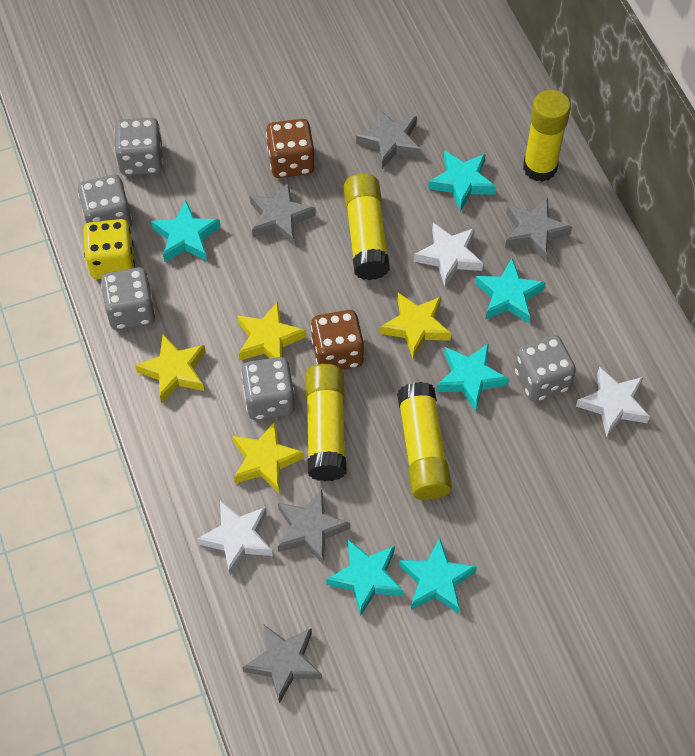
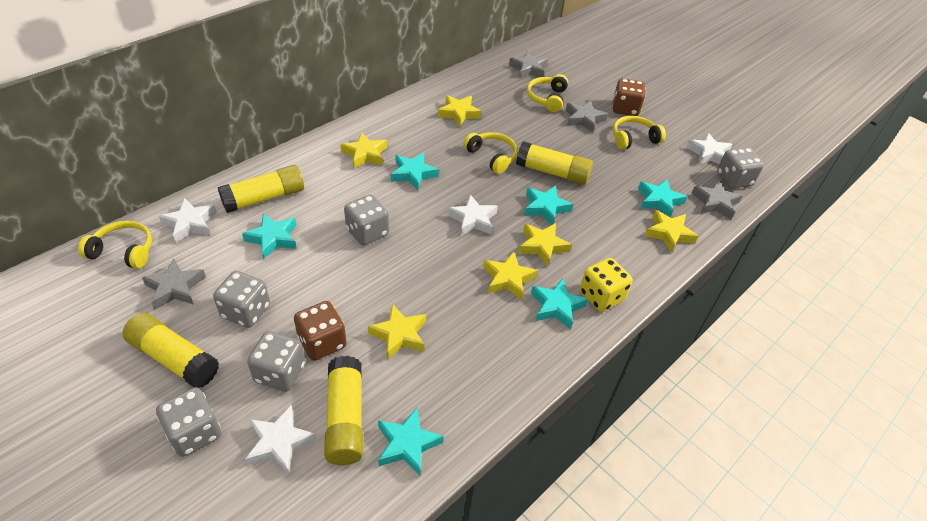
grey star: [242,624,322,704] [250,183,316,246] [278,489,350,564] [356,109,420,169] [505,197,572,261] = 5 -> [142,258,206,310] [509,51,548,78] [566,100,608,133] [691,180,743,220] = 4
white star: [197,500,273,575] [414,223,483,287] [576,366,650,437] = 3 -> [159,198,217,243] [245,405,316,474] [447,194,498,236] [686,133,733,165] = 4
yellow headphones: none = 0 -> [78,221,152,269] [463,132,518,174] [527,74,568,112] [613,116,666,150] = 4
yellow star: [135,334,205,404] [232,421,304,493] [237,302,306,360] [380,293,451,359] = 4 -> [340,132,387,168] [368,304,426,360] [438,95,481,127] [483,251,538,300] [519,223,572,267] [645,210,699,252] = 6

